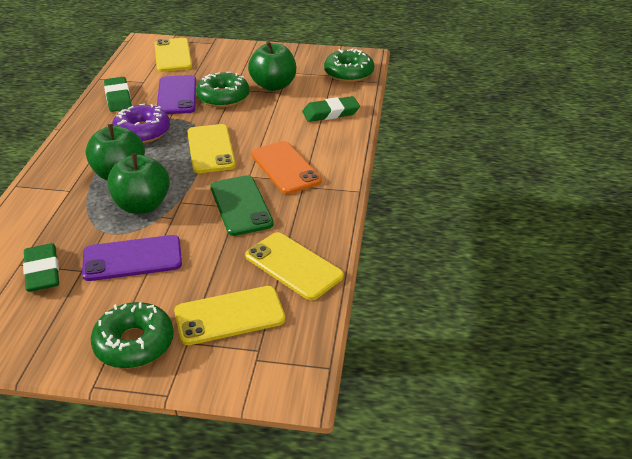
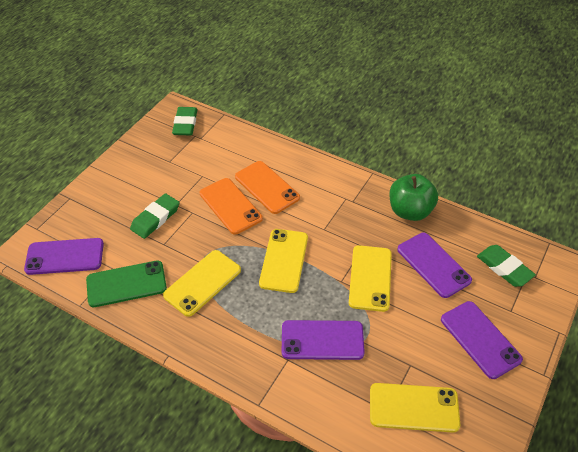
green apple: [85,124,145,180] [107,153,170,214] [248,41,296,91] = 3 -> [389,174,438,221] = 1
green donut: [91,302,174,369] [196,72,249,107] [324,48,374,82] = 3 -> none = 0
orange phone: [251,141,322,194] = 1 -> [200,178,263,234] [235,161,300,214] = 2
purple donut: [112,103,170,143] = 1 -> none = 0
purple phone: [82,235,182,281] [157,75,196,114] = 2 -> [24,238,104,275] [282,320,365,360] [397,233,472,298] [441,301,523,379] = 4

